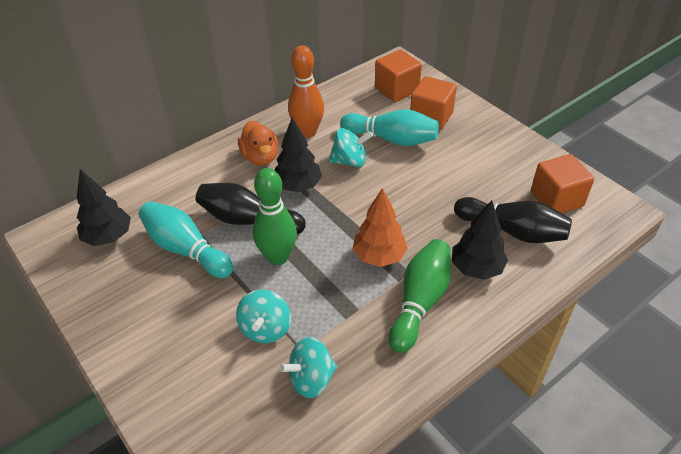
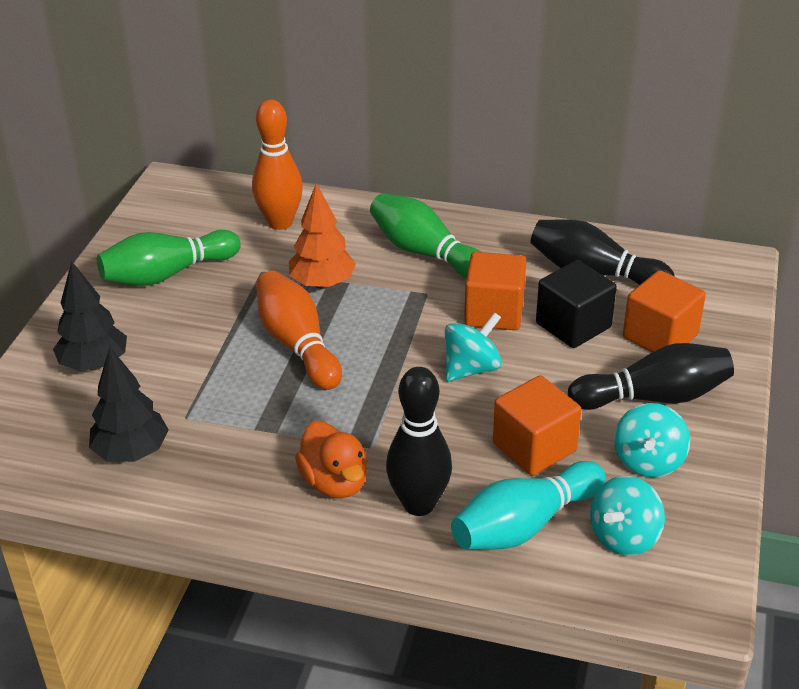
black bowling pin: [196,183,306,234] [454,197,572,243] = 2 -> [386,367,452,516] [530,219,674,285] [568,343,734,410] = 3
black cube: none = 0 -> [536,260,617,348] = 1
black tree: [77,169,131,246] [275,118,322,192] [452,200,508,280] = 3 -> [53,261,127,371] [89,347,169,462] = 2
orange bowling pin: [288,45,324,138] = 1 -> [252,99,303,230] [256,271,342,390] = 2
turquoise bowling pin: [139,201,233,278] [340,109,439,146] = 2 -> [451,461,605,549] = 1

